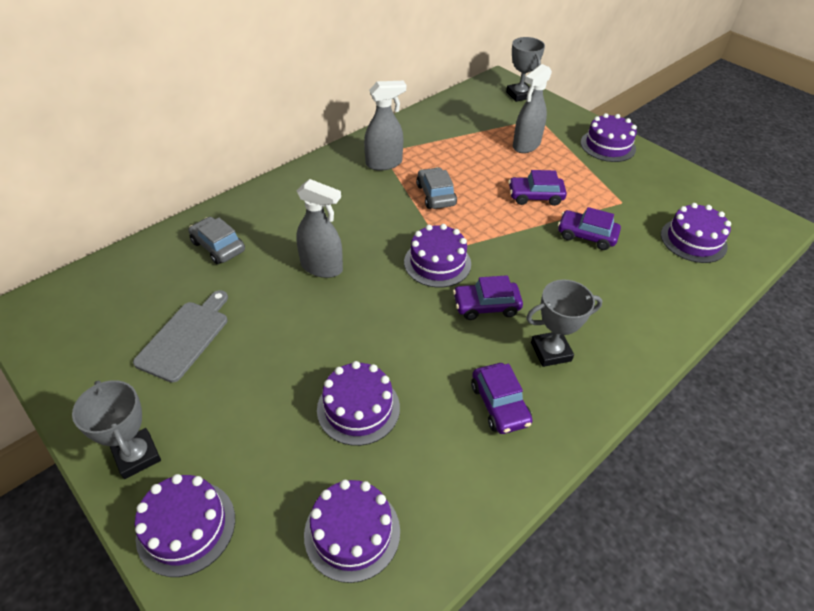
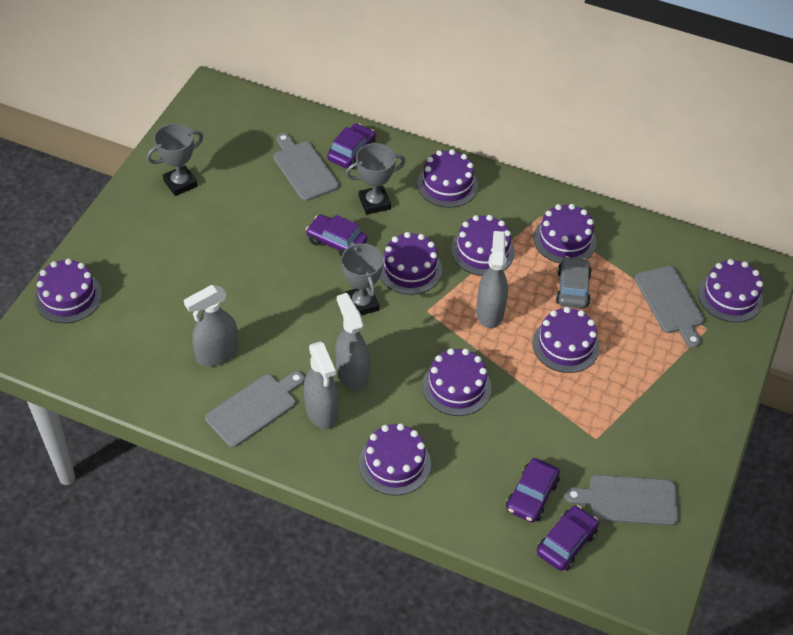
grey car: [188,217,245,264] [416,167,457,209] = 2 -> [556,256,592,309] = 1
grey cutting board: [133,290,228,383] = 1 -> [205,371,305,447] [273,133,339,201] [564,475,679,526] [635,266,705,348] = 4
grey spray bottle: [296,179,343,278] [364,81,406,171] [513,64,552,153] = 3 -> [184,285,238,367] [304,341,338,429] [335,293,369,390] [476,231,508,328] = 4
purple cake: [135,474,235,577] [304,480,400,583] [317,361,400,446] [404,224,471,288] [581,113,637,162] [661,203,731,263] = 6 -> [35,259,102,323] [359,423,431,496] [380,232,442,295] [417,149,478,208] [423,348,491,416] [451,215,515,276] [532,307,600,373] [533,204,596,264] [698,259,763,322] = 9

